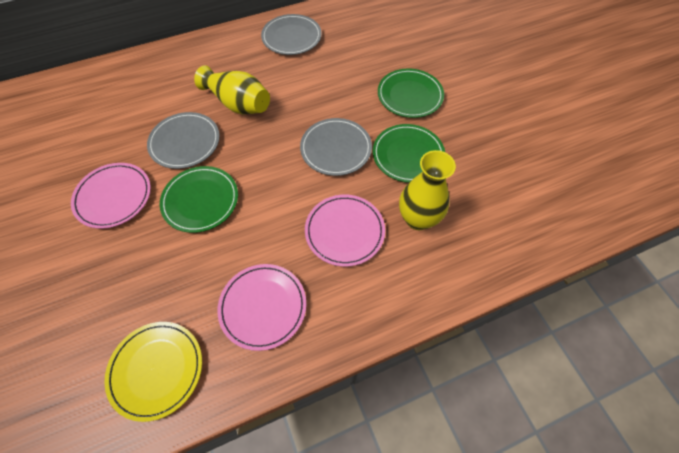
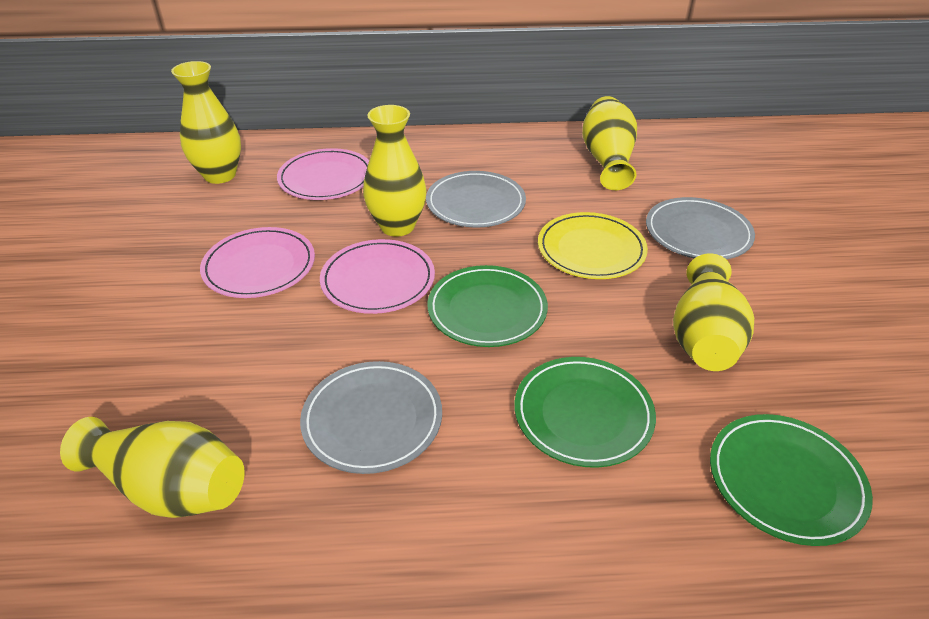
yellow vase: [194,65,270,114] [399,150,456,230] = 2 -> [60,417,245,518] [171,61,241,184] [363,105,427,237] [582,96,637,190] [673,253,754,371] = 5

